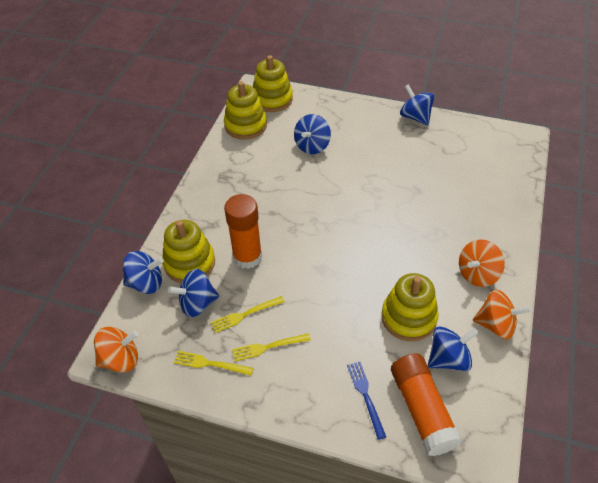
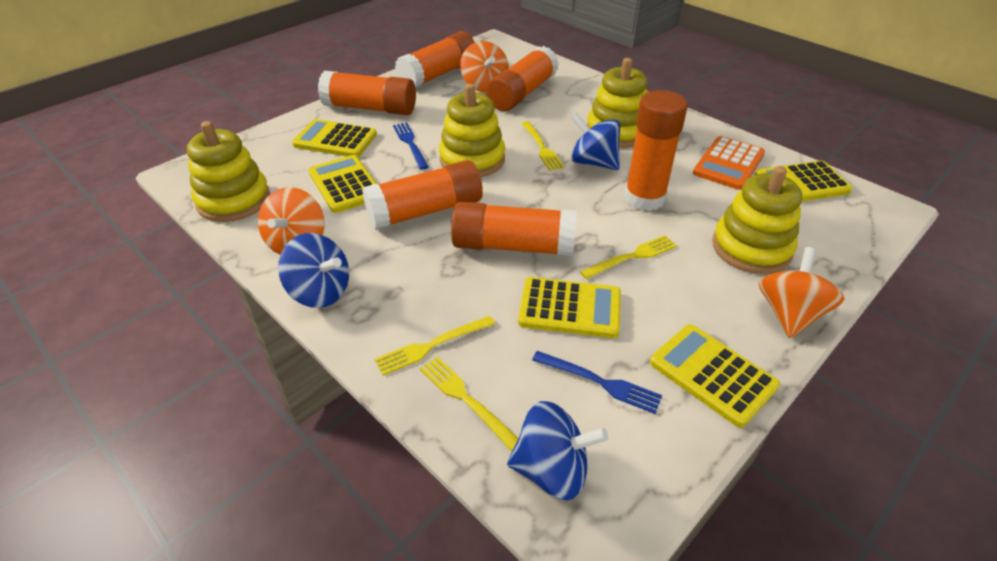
blue fork: [347,362,386,440] = 1 -> [393,123,429,170] [532,351,662,414] = 2
blue spinning top: [123,251,164,294] [168,269,219,317] [294,114,331,154] [400,84,434,125] [428,326,479,371] = 5 -> [278,233,349,308] [507,401,609,501] [571,113,620,170] = 3
orange calculator: none = 0 -> [693,136,765,190] = 1
orange glue stick: [224,194,262,269] [391,354,462,456] = 2 -> [318,71,416,115] [362,160,483,230] [395,31,475,88] [451,201,577,256] [486,46,559,111] [625,90,688,211] = 6
yellow calculator: none = 0 -> [292,119,377,157] [308,155,378,213] [518,277,621,338] [650,324,780,428] [755,160,852,201] = 5
yellow fork: [174,351,254,376] [211,296,285,333] [232,333,311,361] = 3 -> [375,316,495,376] [420,357,518,451] [521,121,564,171] [580,235,677,279] = 4

